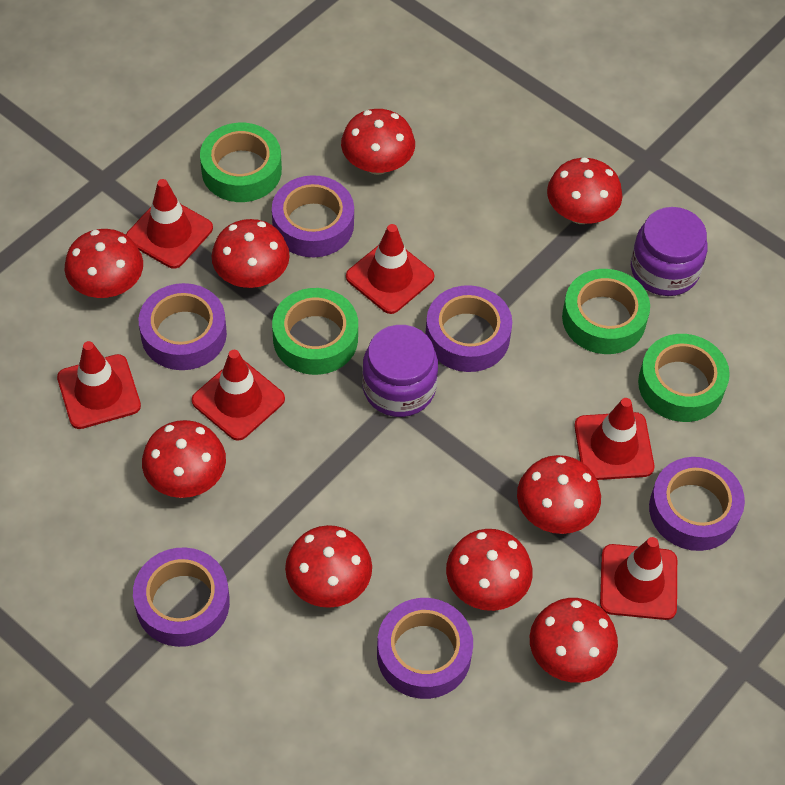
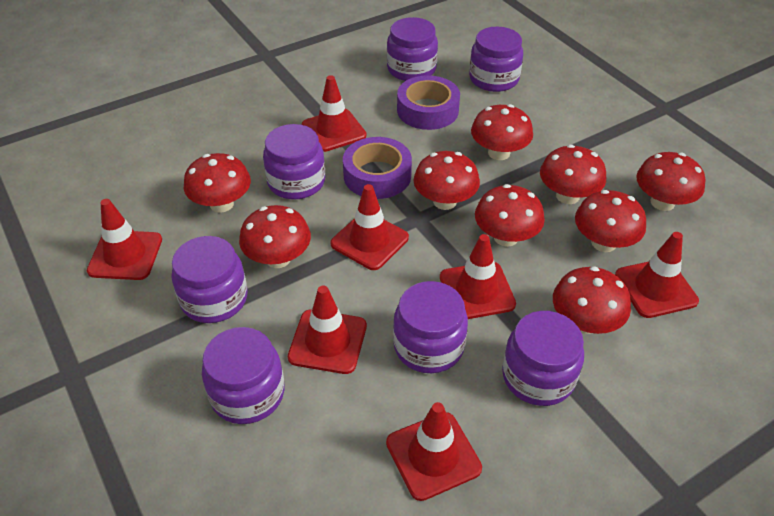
green tape: [200,123,282,202] [272,288,358,375] [562,269,650,354] [638,334,730,422] = 4 -> none = 0
purple jar: [362,325,438,417] [631,207,708,296] = 2 -> [171,236,247,323] [202,327,284,424] [263,124,325,199] [387,17,438,81] [393,281,468,373] [469,27,523,92] [502,311,584,406] = 7
purple tape: [133,547,230,647] [139,283,227,370] [272,175,354,257] [377,598,473,699] [425,285,512,372] [649,457,745,551] = 6 -> [343,137,412,199] [397,75,460,130] = 2
red traffic cone: [57,341,141,429] [126,179,213,268] [192,350,285,441] [346,224,434,314] [574,398,654,480] [600,537,677,620] = 6 -> [87,199,162,280] [288,286,367,374] [302,75,366,152] [331,184,409,270] [386,402,482,501] [440,234,516,319] [615,232,699,318] = 7

